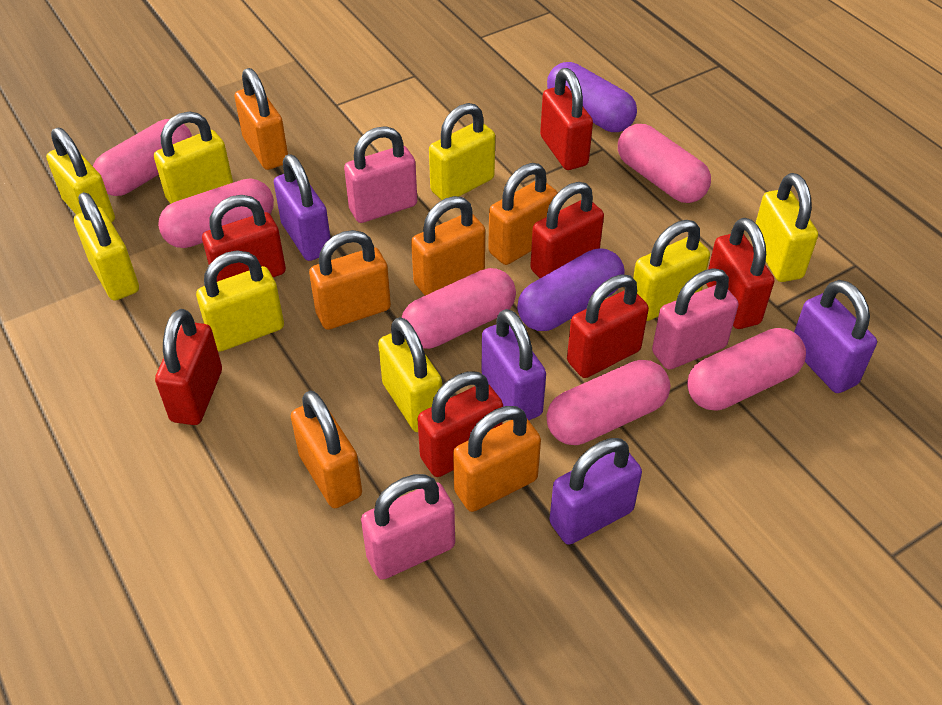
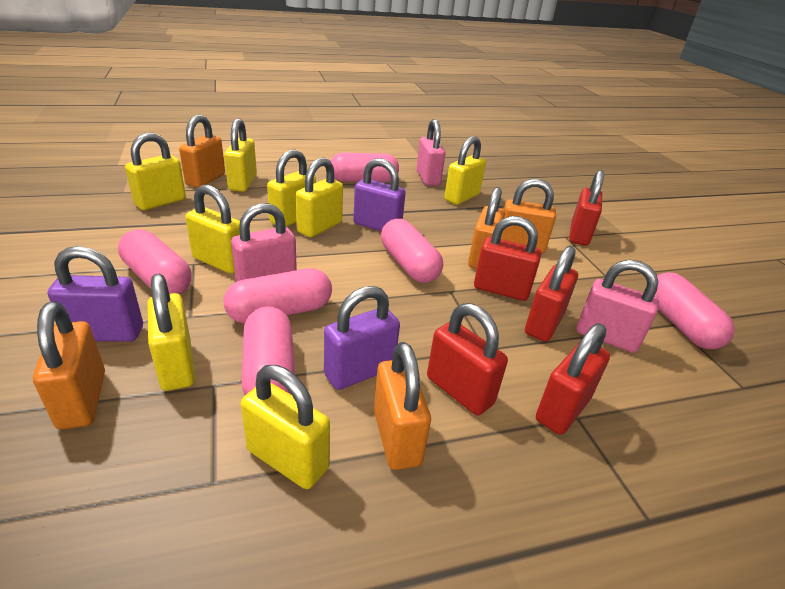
orange padlock: [234,68,288,170] [291,391,362,508] [309,230,391,330] [411,196,485,295] [453,406,541,512] [488,163,558,265] = 6 -> [33,301,105,429] [179,115,225,188] [374,342,431,470] [468,187,505,269] [501,179,556,253] = 5
purple capsule: [517,248,624,331] [547,62,637,132] = 2 -> none = 0
purple padlock: [274,154,330,261] [481,309,546,420] [549,438,642,545] [794,280,877,393] = 4 -> [48,246,143,342] [324,286,400,390] [353,158,406,231] = 3
red padlock: [155,309,222,425] [202,195,286,282] [418,371,503,477] [530,182,604,278] [540,68,593,170] [567,274,649,378] [706,218,774,329] = 7 -> [427,303,508,415] [474,216,541,301] [525,246,578,342] [536,323,610,435] [569,170,604,246] = 5

